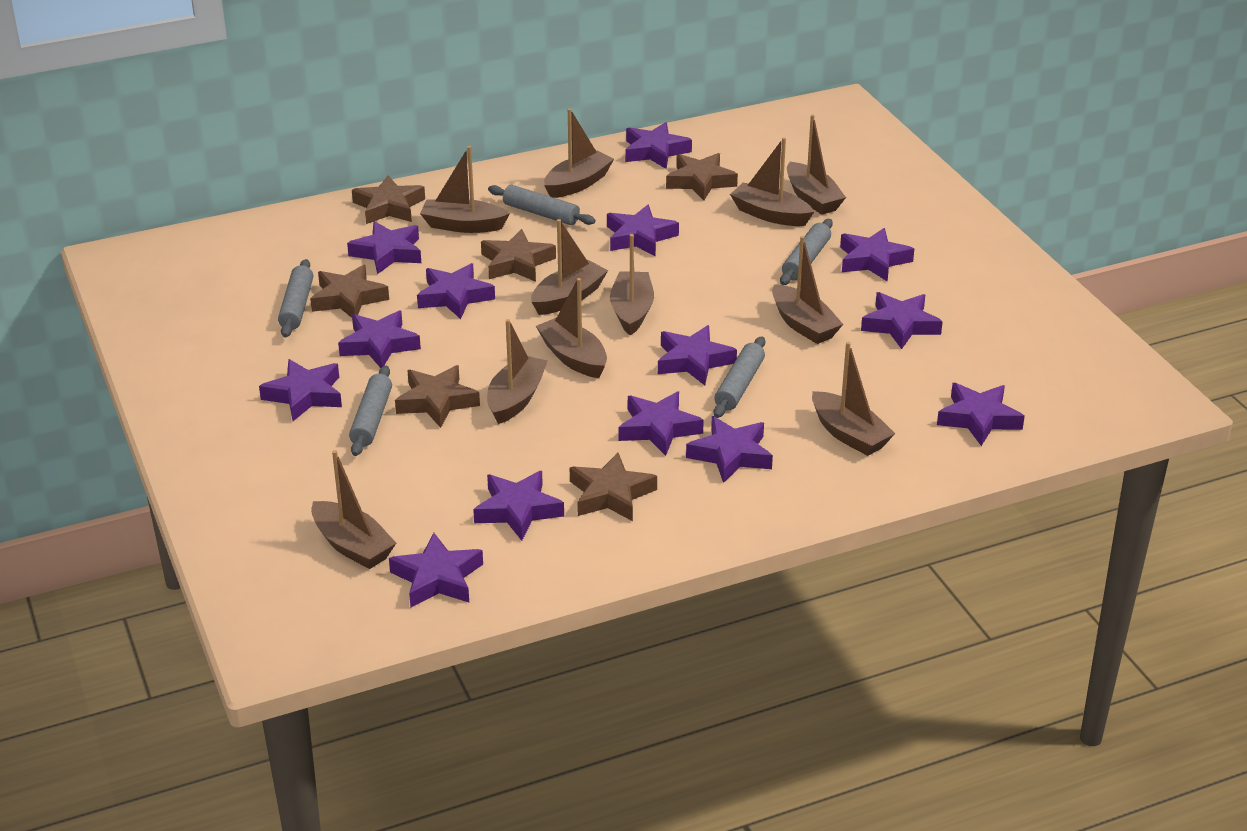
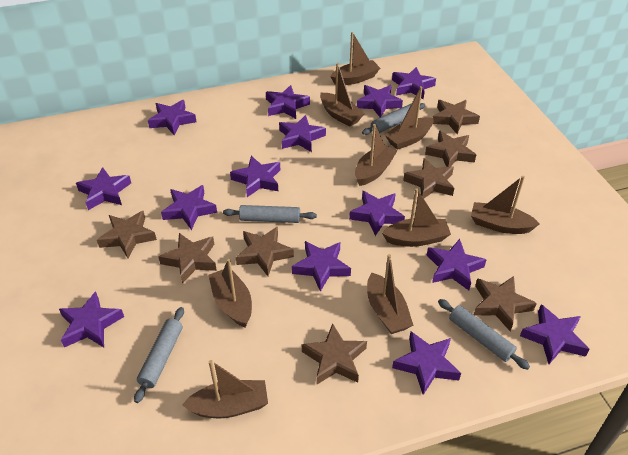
brown boat: [311,450,396,569] [420,146,510,233] [487,319,548,424] [531,219,608,315] [536,278,607,378] [544,108,614,198] [610,234,654,335] [730,137,814,226] [772,236,843,344] [787,114,846,215] [812,342,895,456] = 11 -> [182,360,268,418] [208,259,252,327] [320,63,364,127] [330,32,380,85] [355,124,397,186] [367,254,413,334] [382,188,451,247] [385,86,434,150] [471,176,540,234] = 9
brown star: [310,265,389,318] [352,175,425,224] [395,365,480,428] [481,229,556,282] [570,452,657,521] [666,153,738,201] = 6 -> [97,211,157,258] [158,233,217,284] [236,227,294,276] [302,323,367,385] [403,158,454,199] [425,131,476,167] [433,100,480,134] [474,276,537,331] = 8
grey rolling pin: [278,259,313,337] [349,366,392,456] [488,185,595,225] [713,336,765,418] [780,219,833,285] = 5 -> [134,307,184,403] [223,205,317,223] [362,103,425,135] [438,299,530,370] = 4

